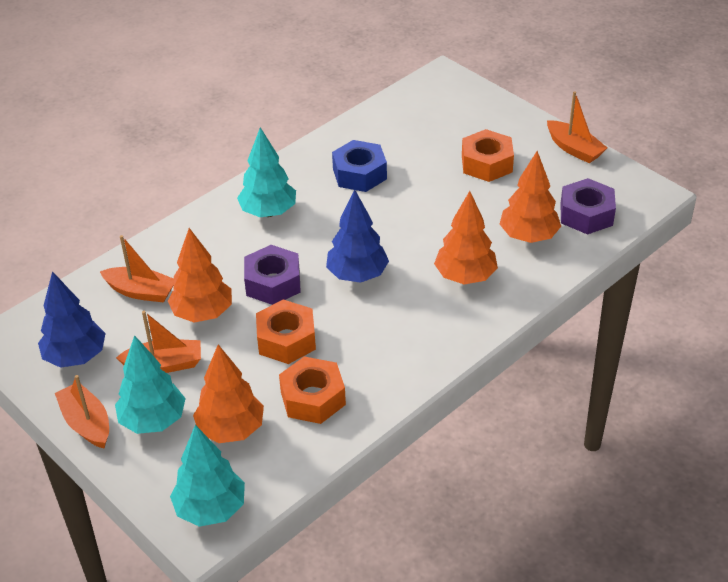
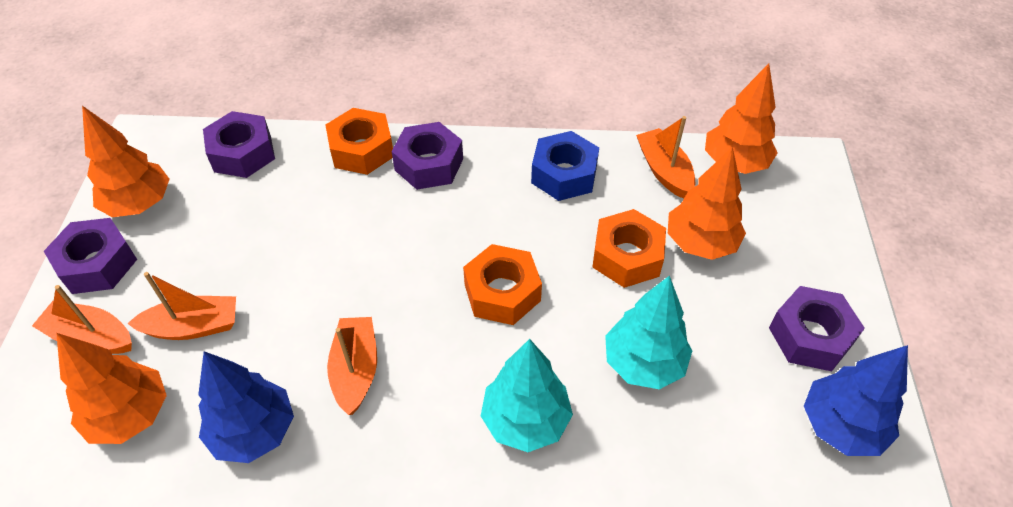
purple nut: [244,245,301,305] [560,178,616,235] = 2 -> [44,218,137,294] [203,111,275,178] [391,122,463,190] [769,286,865,371] = 4
turquoise tree: [115,335,186,434] [170,425,245,527] [237,127,296,217] = 3 -> [481,339,573,452] [605,275,692,389] = 2

